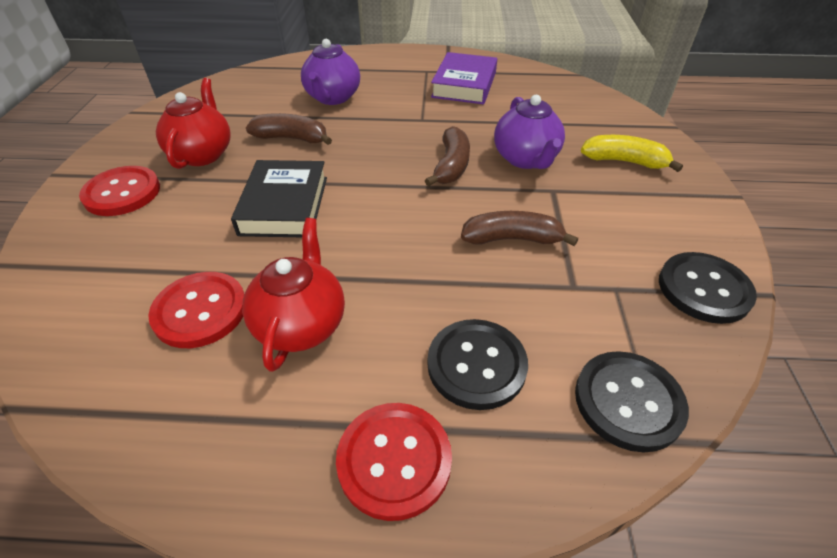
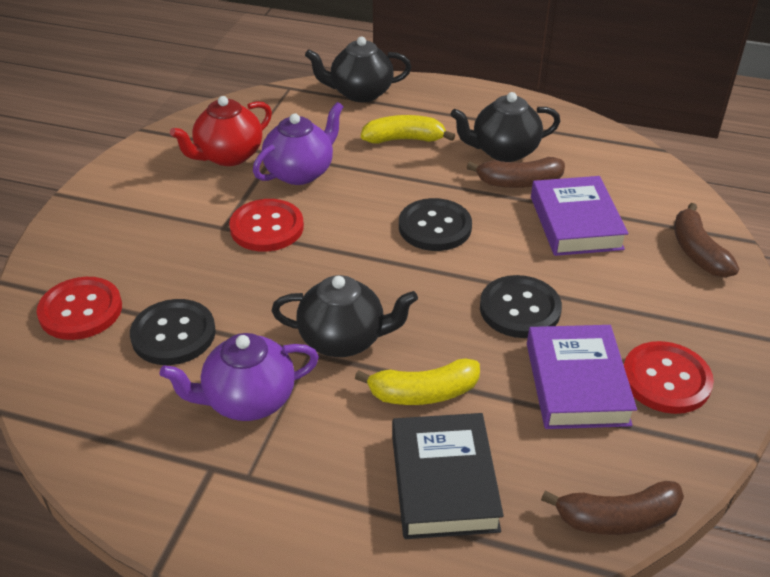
black teapot: none = 0 -> [271,275,418,357] [305,37,411,102] [450,92,560,162] = 3
purple book: [431,52,497,104] = 1 -> [527,325,637,429] [531,176,628,256] = 2
red teapot: [156,78,230,169] [242,218,345,372] = 2 -> [170,96,272,166] = 1
yellow banana: [581,135,683,172] = 1 -> [355,358,480,405] [361,115,455,144] = 2

